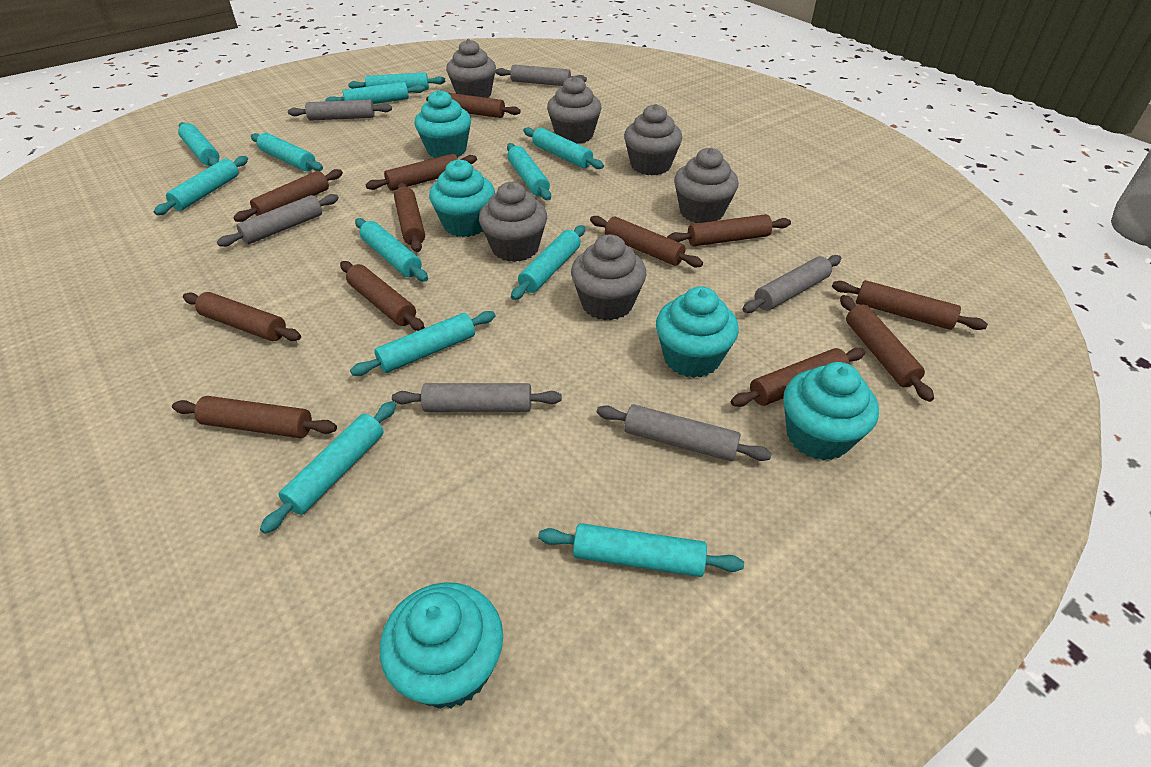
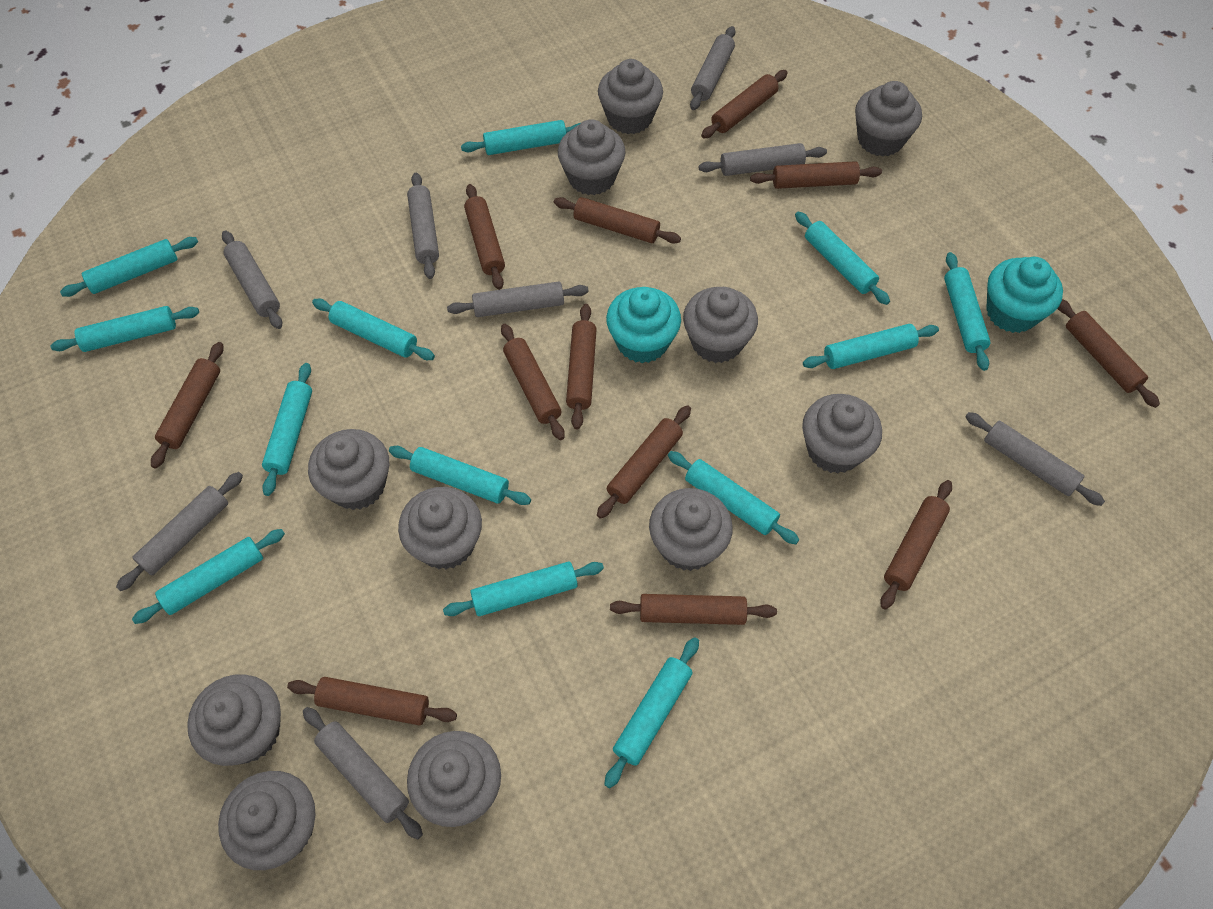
grey cupcake: [446,39,496,98] [479,182,547,262] [547,76,602,144] [571,234,646,320] [624,104,682,175] [674,148,739,223] = 6 -> [187,674,281,766] [218,771,316,870] [308,429,389,510] [398,487,482,570] [407,731,501,827] [558,119,625,195] [598,59,663,134] [649,488,733,571] [683,287,758,363] [802,394,882,474] [855,81,922,157] = 11
grey rolling pin: [217,194,339,247] [288,100,392,121] [392,383,562,412] [495,65,587,86] [597,404,772,461] [742,255,842,313] = 6 -> [116,472,243,591] [222,230,282,329] [303,707,423,839] [407,173,439,279] [447,281,589,317] [690,26,735,110] [699,143,827,176] [965,412,1105,506] = 8
turquoise cupcake: [380,582,503,709] [414,90,471,158] [429,159,495,237] [656,286,739,378] [783,362,879,460] = 5 -> [606,287,681,363] [986,257,1063,333] = 2
turquoise rolling pin: [154,156,248,215] [178,122,219,166] [251,133,323,171] [260,401,396,534] [325,82,425,104] [348,72,446,90] [350,311,495,376] [355,218,428,281] [507,143,551,200] [511,225,585,300] [523,127,604,169] [538,523,744,577] = 12 -> [50,306,199,352] [60,237,198,297] [132,529,285,624] [262,363,312,496] [312,298,435,360] [389,446,531,505] [443,562,604,616] [461,120,580,155] [604,637,699,788] [668,451,799,544] [795,212,890,305] [803,324,939,369] [944,252,991,371] = 13

